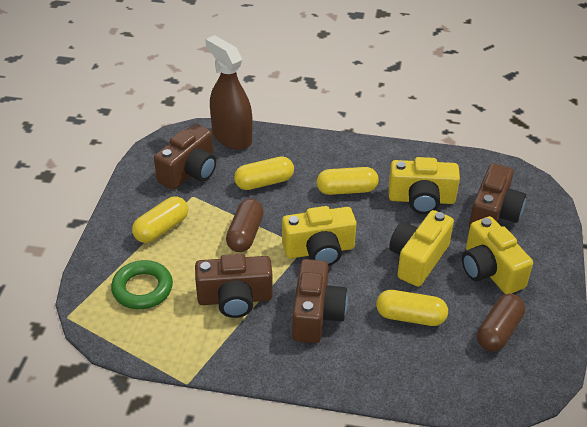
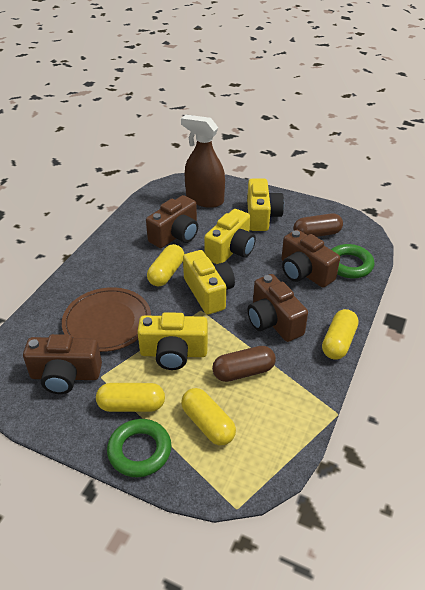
brown plate: none = 0 -> [62,287,151,352] = 1
green ring: [111,260,173,310] = 1 -> [107,419,171,477] [331,244,374,278] = 2

